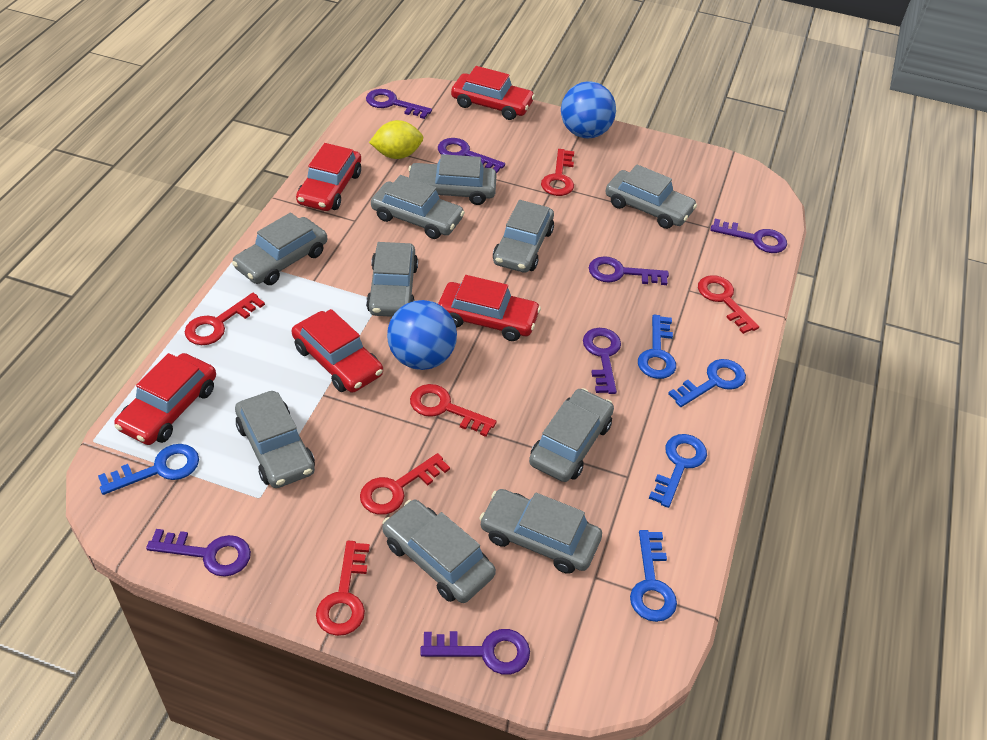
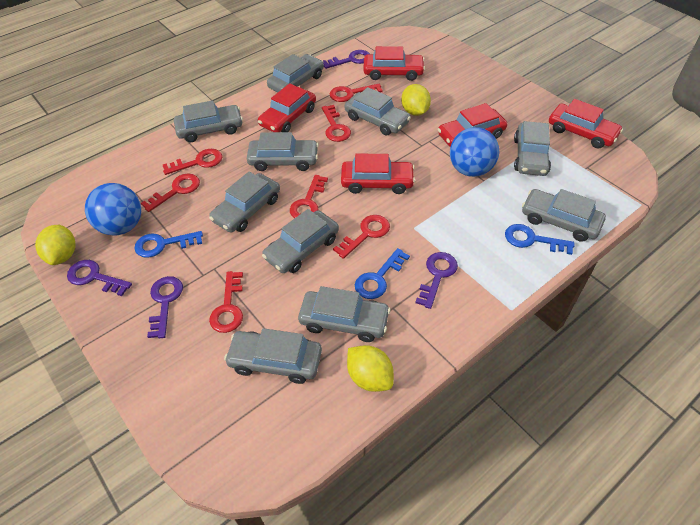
blue key: [98,444,199,495] [630,530,677,622] [638,315,676,379] [649,434,707,508] [668,359,746,407] = 5 -> [135,231,203,258] [355,248,410,299] [505,224,574,255] = 3
purple key: [146,529,251,577] [366,89,432,119] [420,629,530,674] [438,138,505,174] [583,328,621,394] [589,256,669,285] [710,219,787,253] = 7 -> [67,260,132,296] [147,276,183,338] [323,50,370,69] [415,252,458,309] = 4
red key: [185,293,265,345] [316,541,370,636] [360,453,450,515] [410,384,497,437] [541,149,574,196] [698,275,759,334] = 6 -> [141,174,200,212] [163,149,222,175] [209,271,243,333] [290,175,328,218] [322,105,351,142] [330,84,383,102] [333,215,390,259] = 7
yellow lemon: [369,120,423,159] = 1 -> [35,225,76,265] [347,345,394,392] [401,84,431,116] = 3

